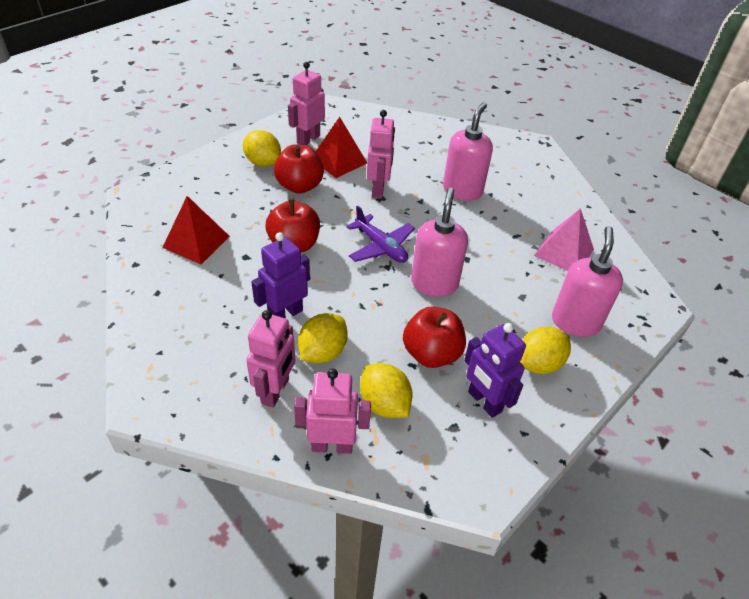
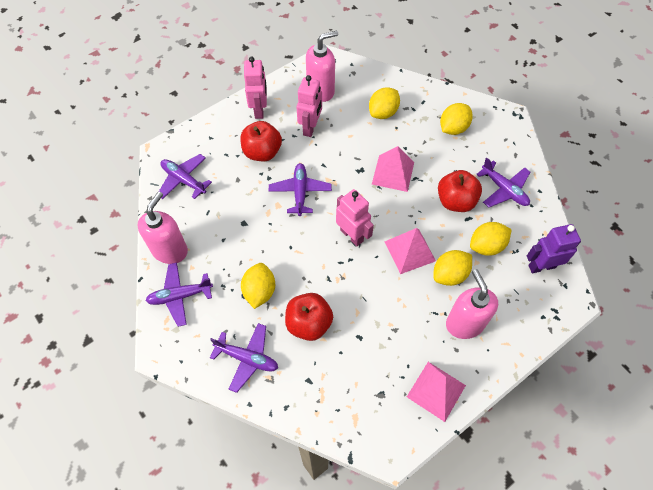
pink pyramid: [534,208,594,271] = 1 -> [372,146,414,192] [385,228,436,274] [407,362,466,422] = 3
pink robot: [246,310,295,408] [288,62,325,145] [294,368,371,454] [367,110,395,198] = 4 -> [244,56,267,119] [296,75,322,137] [336,189,374,246] = 3
purple plane: [346,205,415,263] = 1 -> [145,263,213,327] [159,154,212,199] [210,323,278,393] [269,163,332,216] [476,158,530,207] = 5
purple robot: [251,232,310,318] [464,323,526,418] = 2 -> [527,224,581,273] = 1
red pyramid: [162,196,230,264] [316,117,367,178] = 2 -> none = 0
yellow lemon: [243,130,281,167] [298,313,348,363] [360,363,413,418] [520,327,571,374] = 4 -> [241,263,275,309] [369,87,400,119] [433,250,472,286] [440,103,473,135] [470,222,512,256] = 5

